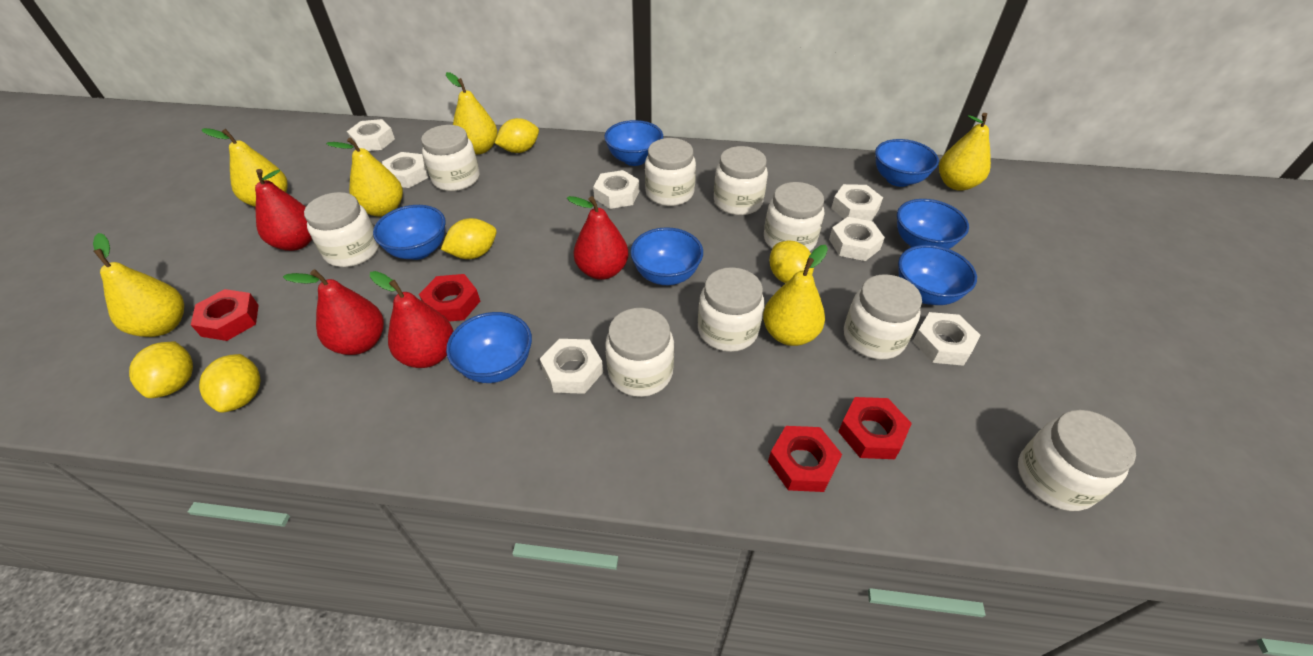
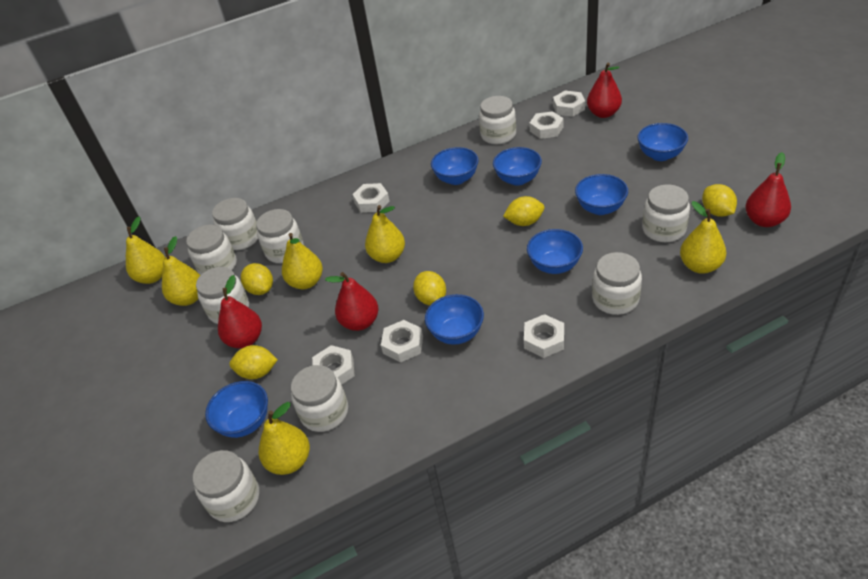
red nut: [191,289,259,341] [419,274,480,322] [768,426,842,492] [838,397,912,459] = 4 -> none = 0
white nut: [347,119,395,151] [382,152,428,188] [540,339,603,394] [593,170,639,209] [829,217,885,261] [832,184,883,221] [913,312,981,366] = 7 -> [312,345,354,385] [352,183,390,213] [381,320,423,363] [524,314,564,358] [529,111,564,139] [553,91,585,117] = 6

